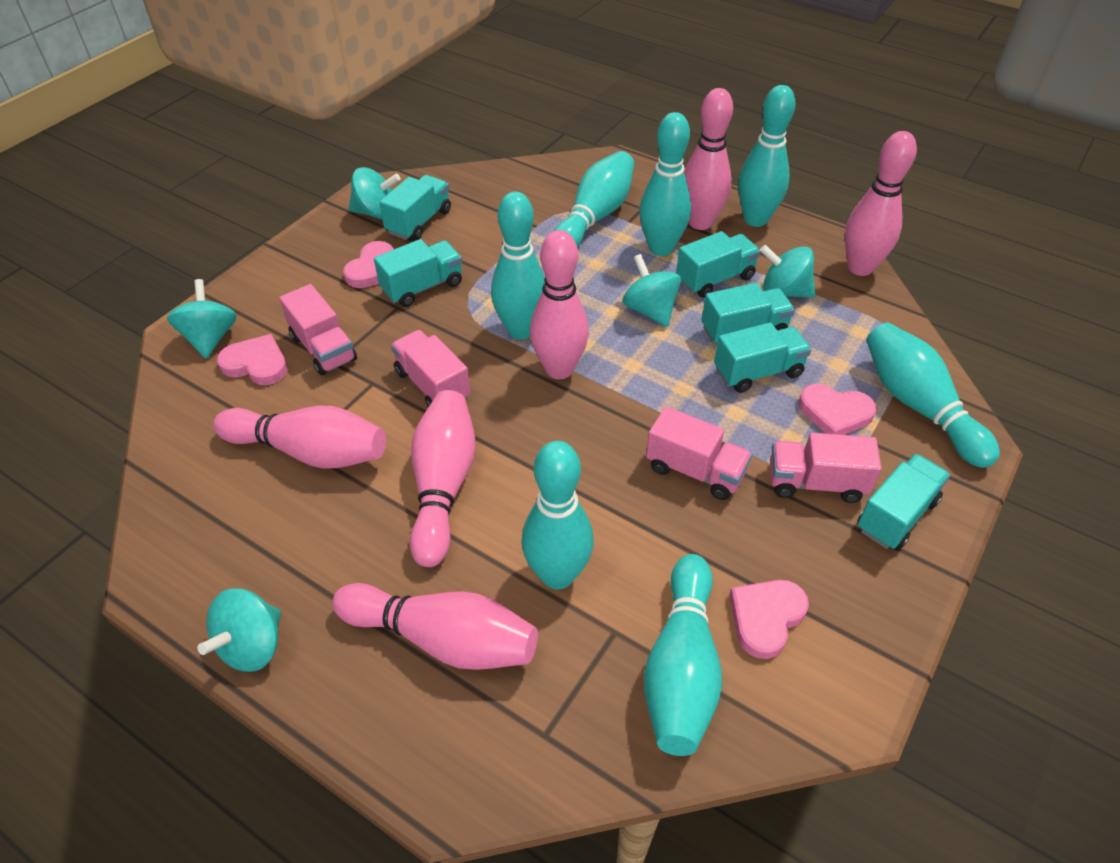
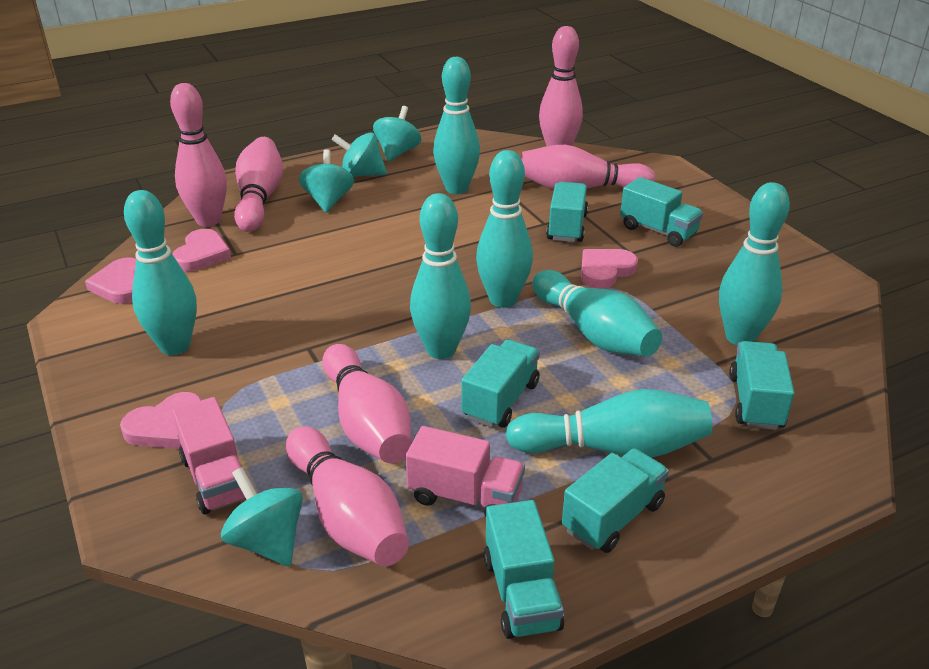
pink truck: [279,284,357,375] [391,330,470,407] [646,406,752,500] [770,433,882,503] = 4 -> [172,397,246,515] [406,426,525,517] = 2
turquoise spinning top: [167,279,237,359] [198,588,281,672] [349,167,401,219] [622,254,681,327] [760,245,815,298] = 5 -> [221,467,303,566] [299,149,354,212] [331,132,387,177] [373,106,421,162] = 4

